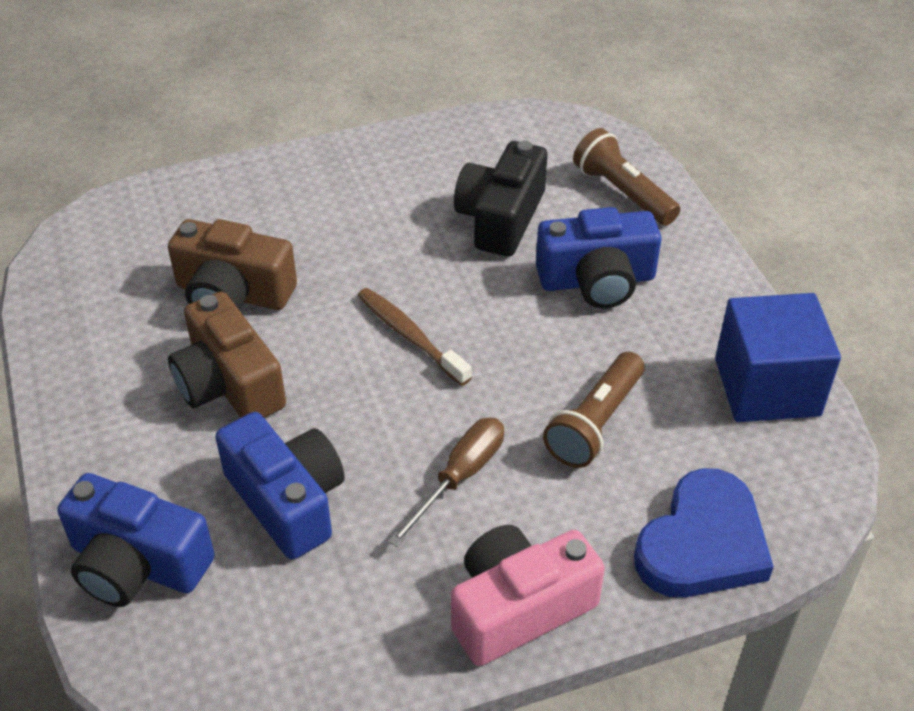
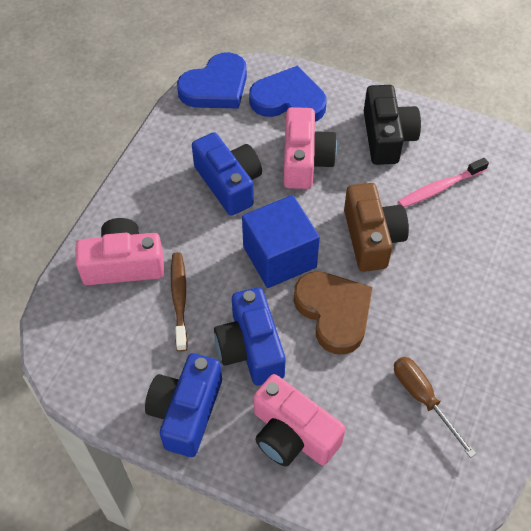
blue heart: [634,468,774,598] = 1 -> [177,52,247,109] [249,66,326,122] = 2
brown camera: [168,219,297,310] [168,292,286,418] = 2 -> [344,183,409,272] = 1
brown flashlight: [543,352,645,468] [573,128,681,226] = 2 -> none = 0
brown heart: none = 0 -> [294,271,373,355] = 1
pink camera: [451,525,605,666] = 1 -> [75,218,164,285] [253,374,345,467] [283,107,337,189] = 3
pink toothbrush: none = 0 -> [398,158,489,207] = 1

